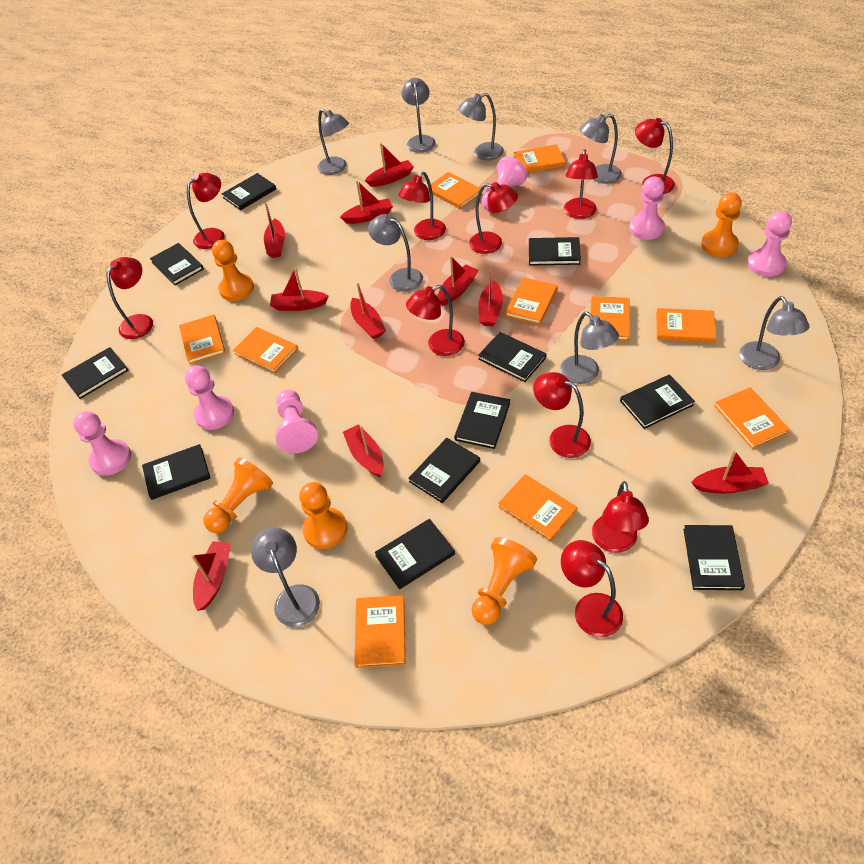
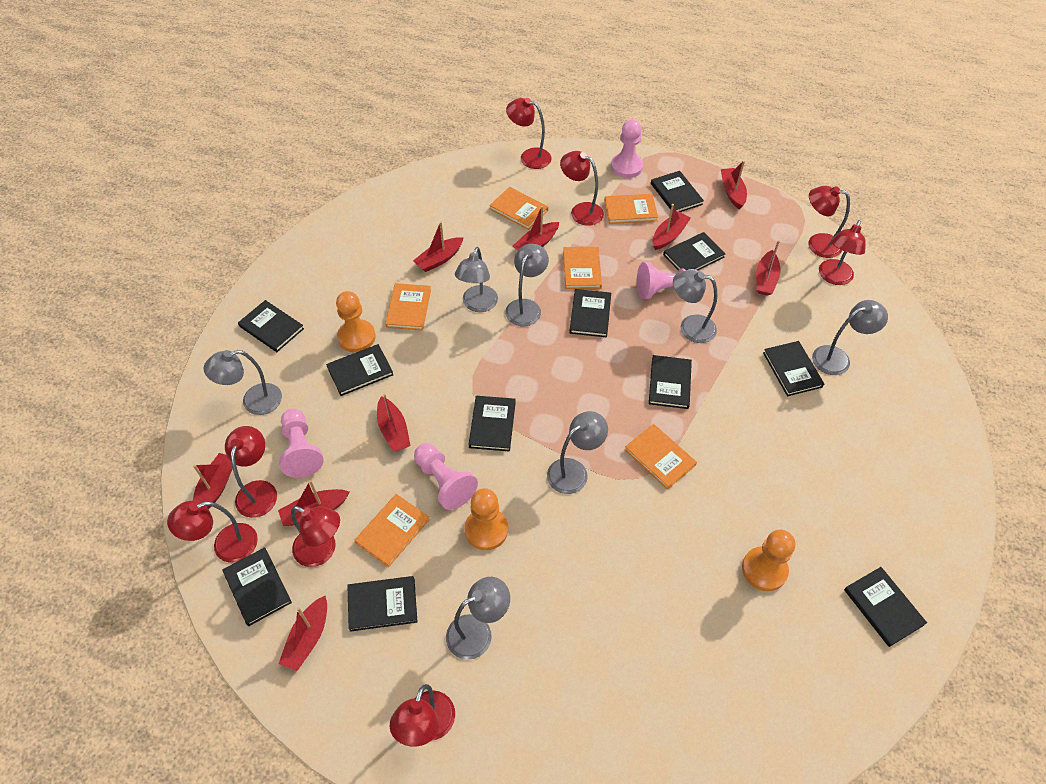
grey lamp: [251,527,320,627] [317,109,349,175] [368,214,423,292] [402,78,436,153] [458,93,504,160] [560,312,619,384] [580,114,622,184] [740,296,809,370] = 8 -> [204,350,282,415] [446,577,510,660] [455,247,498,312] [505,244,549,326] [547,411,608,494] [673,270,717,343] [812,300,888,375] = 7
orange book: [179,315,225,364] [233,327,298,374] [355,595,406,668] [427,172,480,209] [498,474,577,542] [505,277,557,325] [513,144,565,173] [591,296,630,341] [656,308,716,343] [714,387,790,449] = 10 -> [355,494,430,567] [385,283,431,330] [489,187,548,230] [563,247,602,289] [604,194,658,224] [624,424,697,490] = 6
orange pawn: [203,457,273,533] [212,240,254,301] [299,482,348,549] [472,537,537,625] [701,193,742,257] = 5 -> [336,291,376,352] [464,488,508,550] [742,529,795,591] = 3
pink pawn: [73,411,131,476] [185,365,234,430] [275,390,318,454] [481,157,527,211] [629,176,665,240] [747,211,792,277] = 6 -> [279,408,324,478] [414,443,478,510] [611,119,643,178] [637,262,699,299] = 4
red boat: [191,541,231,611] [264,204,285,258] [270,268,329,311] [340,180,393,224] [343,424,384,477] [350,283,386,339] [365,143,414,187] [437,256,478,306] [479,268,503,326] [691,450,769,494] = 10 -> [193,453,233,509] [278,480,350,526] [279,596,327,671] [377,394,411,452] [413,221,464,272] [513,206,559,251] [652,204,691,250] [721,161,747,209] [756,240,780,296] = 9
red lamp: [106,257,153,339] [187,173,225,249] [398,172,446,240] [406,285,465,356] [469,182,518,254] [533,372,591,458] [561,540,623,637] [564,149,598,219] [592,481,649,553] [635,118,675,194] = 10 -> [167,501,258,563] [225,426,277,518] [291,506,340,567] [390,684,455,747] [506,98,552,169] [560,151,604,226] [808,186,850,258] [819,220,866,285] = 8

